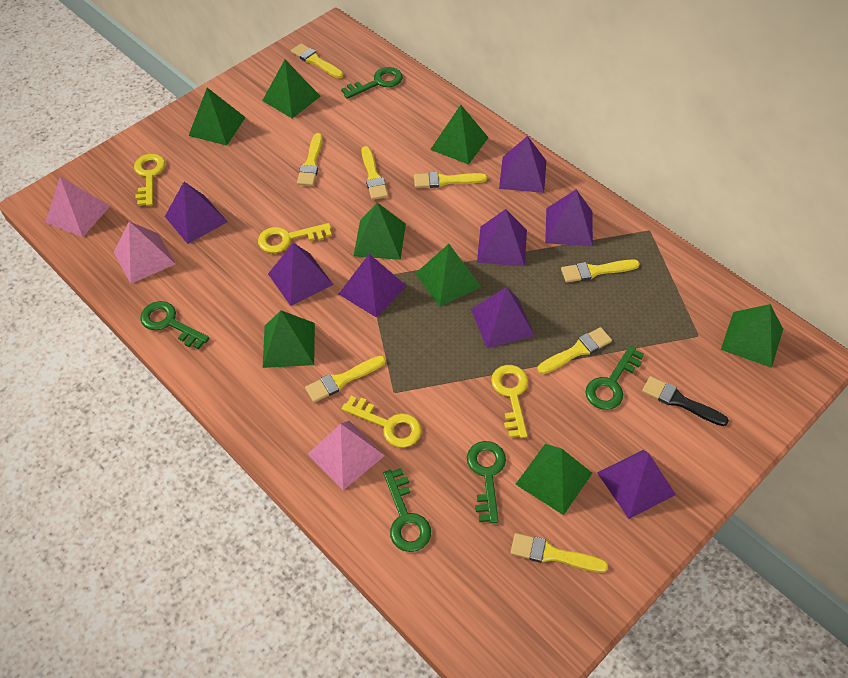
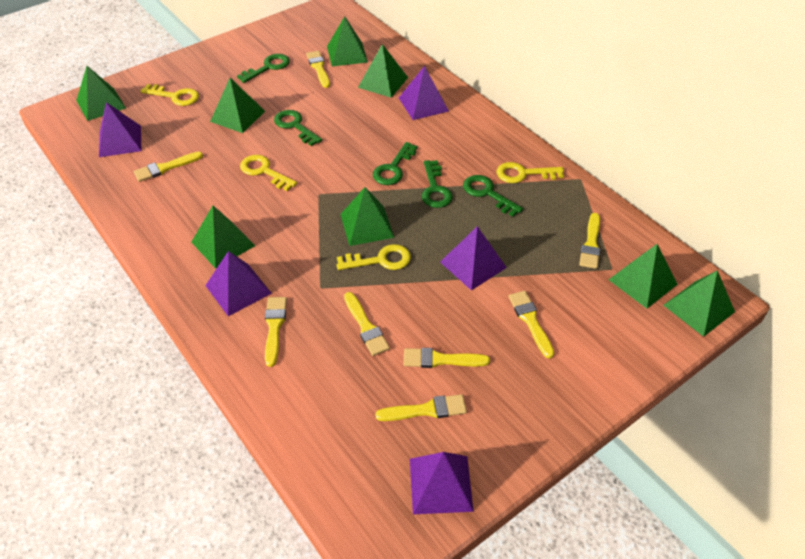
black brush: [642,376,729,426] = 1 -> none = 0
pink pyramid: [45,177,110,237] [114,221,175,284] [308,421,385,490] = 3 -> none = 0
purple pyramid: [165,182,228,244] [268,243,333,306] [339,254,406,318] [471,287,535,348] [477,209,527,266] [499,136,546,193] [545,189,593,247] [597,450,676,519] = 8 -> [99,102,141,157] [205,251,272,316] [399,66,449,120] [410,452,474,514] [440,226,507,290] = 5

